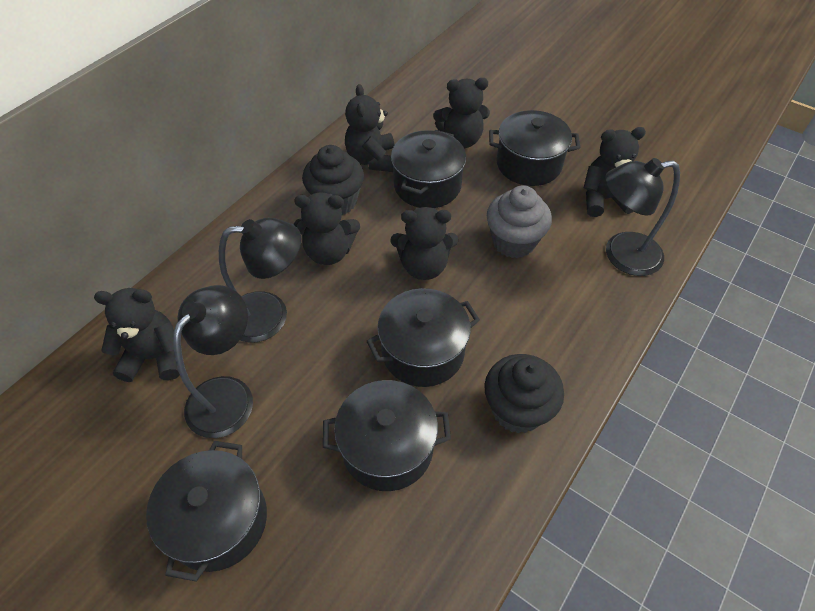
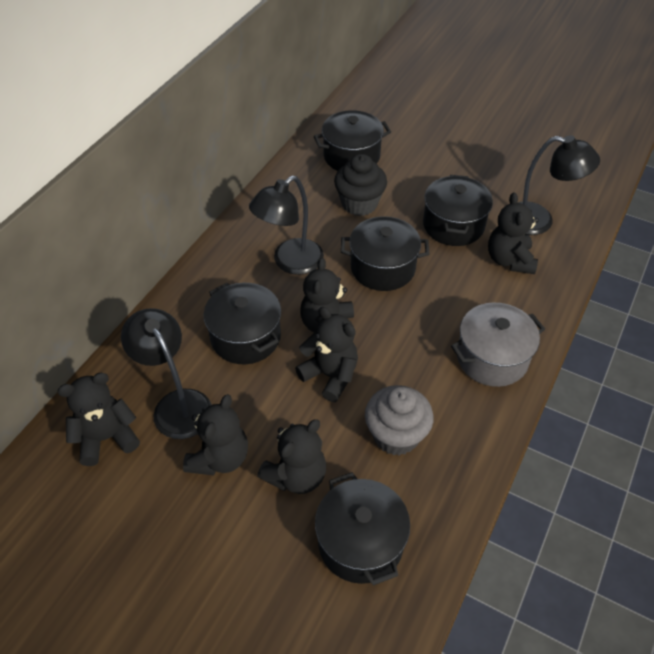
black cupcake: [302,145,364,215] [484,354,564,434] = 2 -> [334,154,387,216] = 1
grey pot: none = 0 -> [451,303,545,387] = 1

